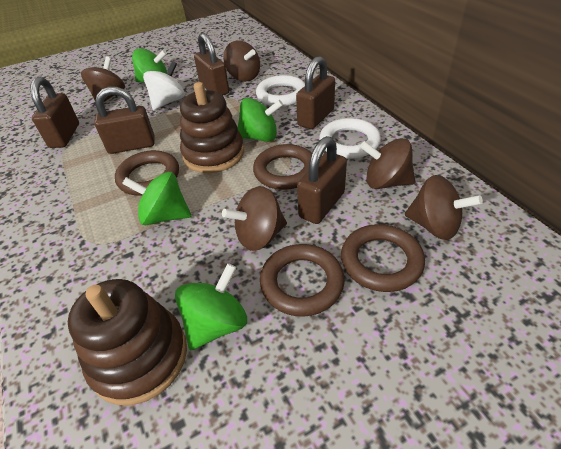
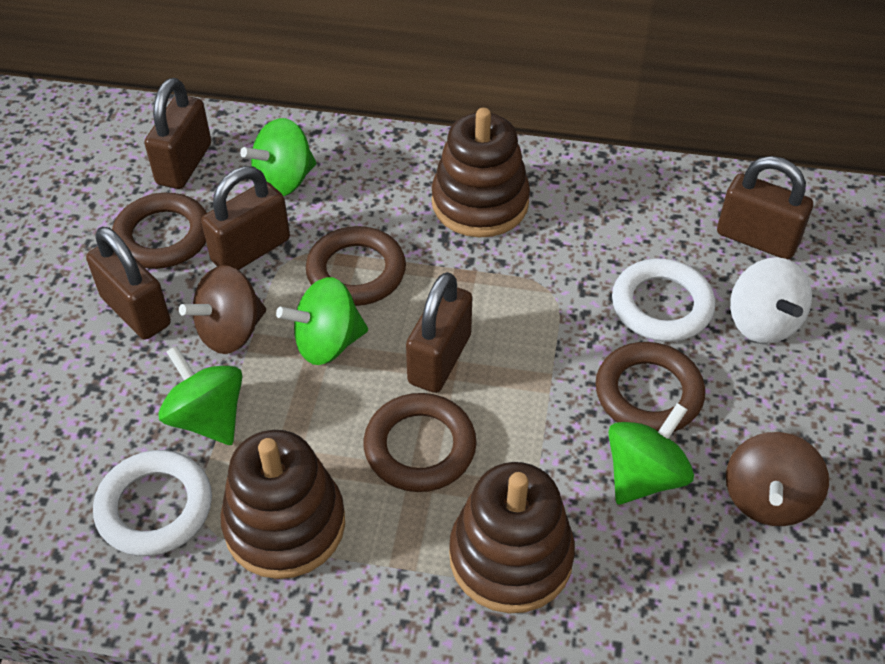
brown spinning top: [81,57,125,102] [222,186,287,251] [224,41,260,81] [360,138,415,189] [405,175,483,240] = 5 -> [179,265,266,354] [726,432,829,526] = 2
brown stacking toy: [68,279,187,405] [180,82,244,173] = 2 -> [220,430,345,579] [432,108,530,238] [449,462,575,613] = 3

